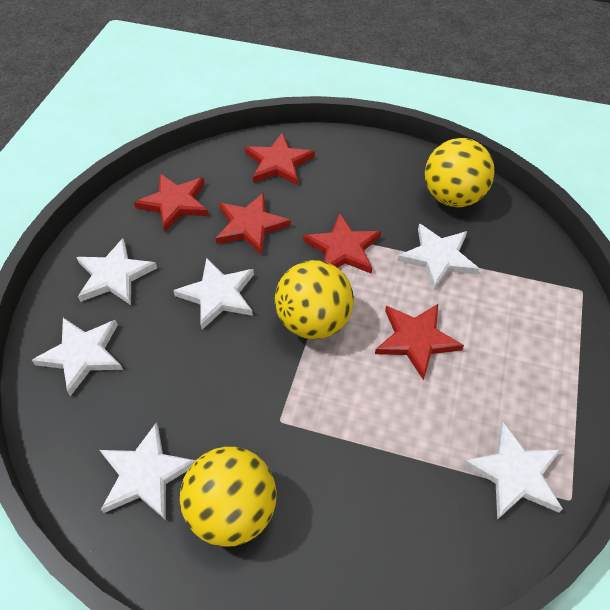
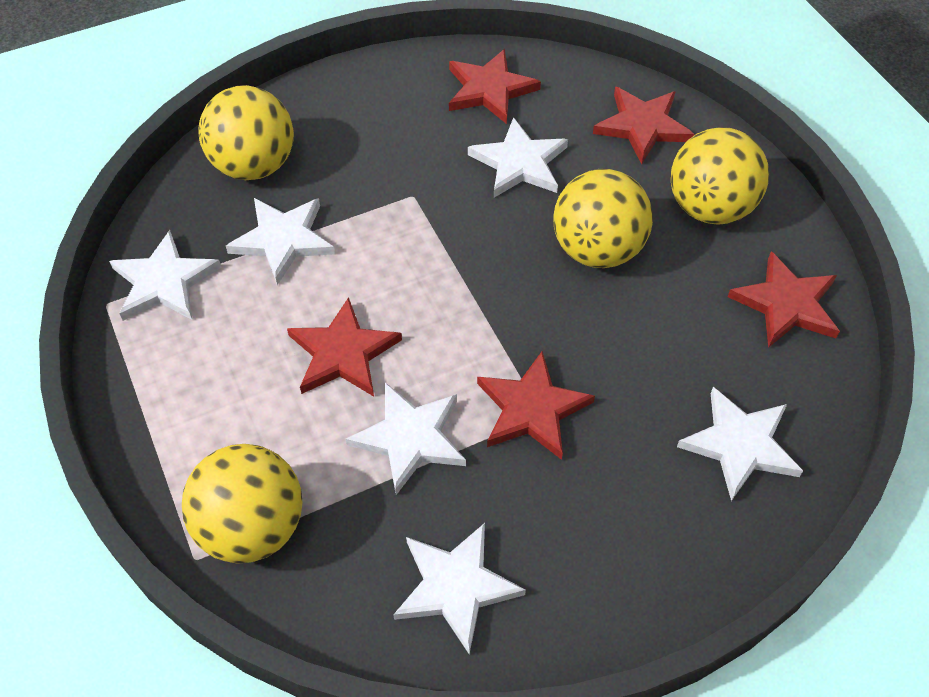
yellow ball: [180,447,277,547] [275,260,354,339] [425,138,494,207] = 3 -> [182,444,303,563] [198,85,294,180] [553,169,653,268] [671,127,769,225] = 4

